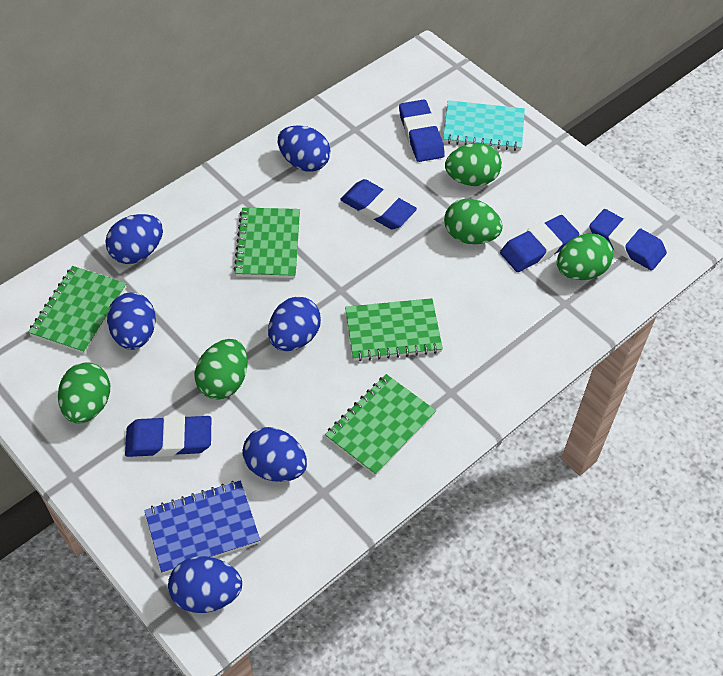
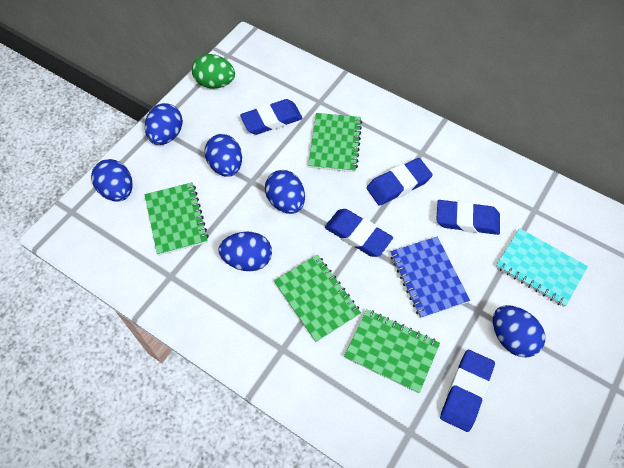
green egg: [58,362,110,424] [195,339,248,400] [444,199,503,244] [445,143,502,186] [557,233,613,280] = 5 -> [192,54,235,89] = 1

